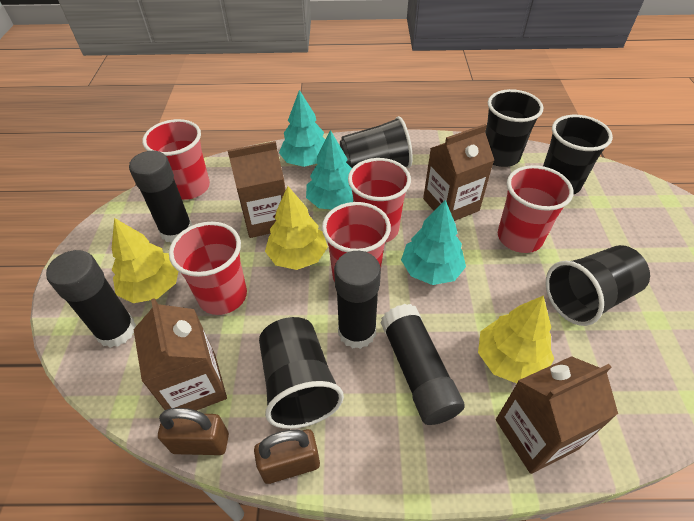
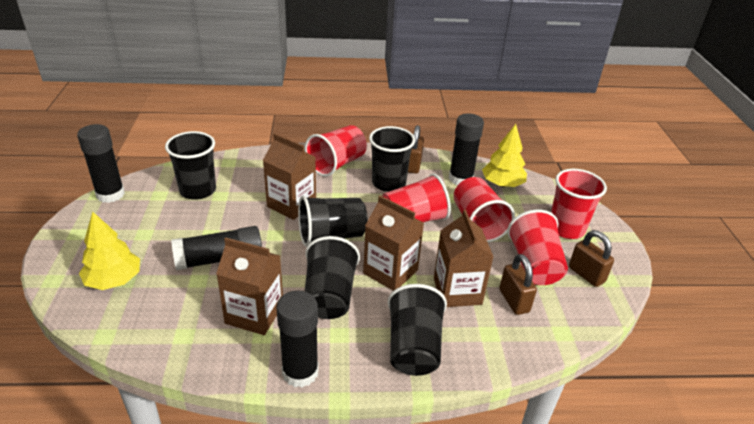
brown padlock: [158,408,229,455] [254,429,320,484] = 2 -> [408,125,424,174] [499,254,537,315] [569,230,614,287] = 3
turquoise tree: [279,90,326,167] [306,130,353,210] [401,200,466,285] = 3 -> none = 0
yellow tree: [112,218,178,303] [265,186,328,270] [478,295,554,384] = 3 -> [79,211,140,290] [482,124,527,187] = 2

